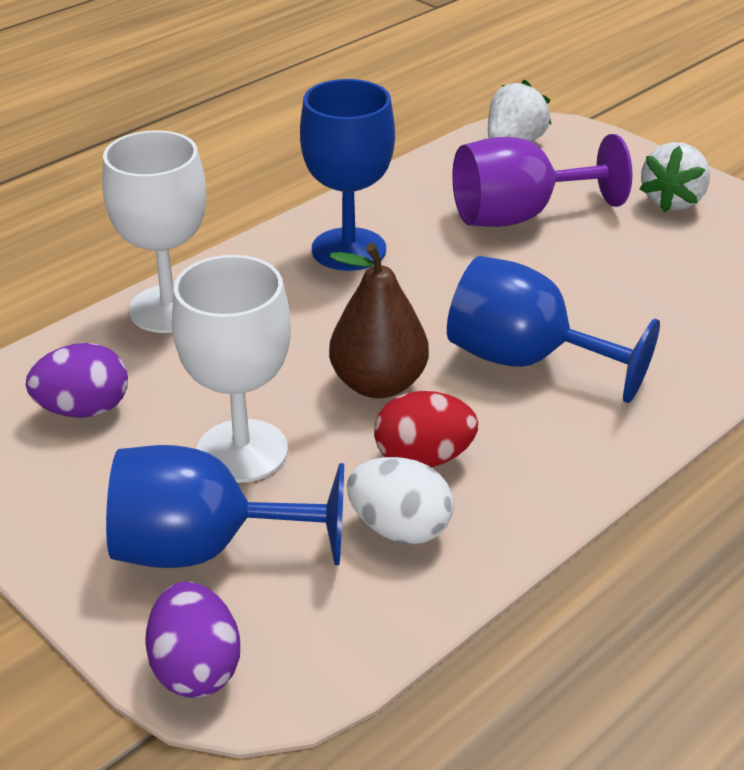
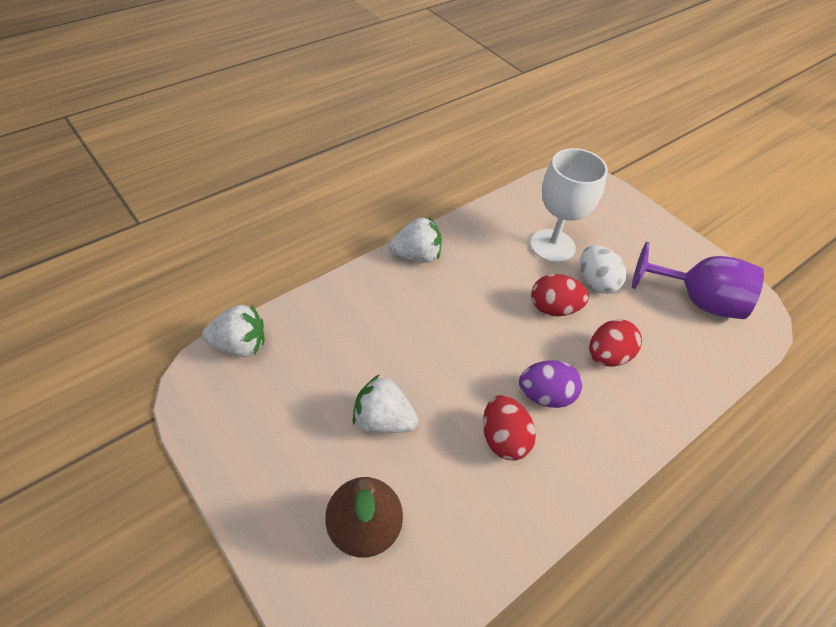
blue goblet: [106,445,344,568] [300,79,395,271] [447,256,660,403] = 3 -> none = 0
purple egg: [26,343,128,418] [145,582,240,698] = 2 -> [519,360,582,408] = 1
red egg: [374,391,478,468] = 1 -> [483,395,536,461] [531,274,589,316] [589,319,642,367] = 3
white goblet: [102,130,206,333] [172,255,291,483] = 2 -> [530,148,608,263] = 1
white strawberry: [488,80,552,142] [639,142,710,213] = 2 -> [202,304,265,357] [353,374,419,433] [389,217,442,263] = 3

